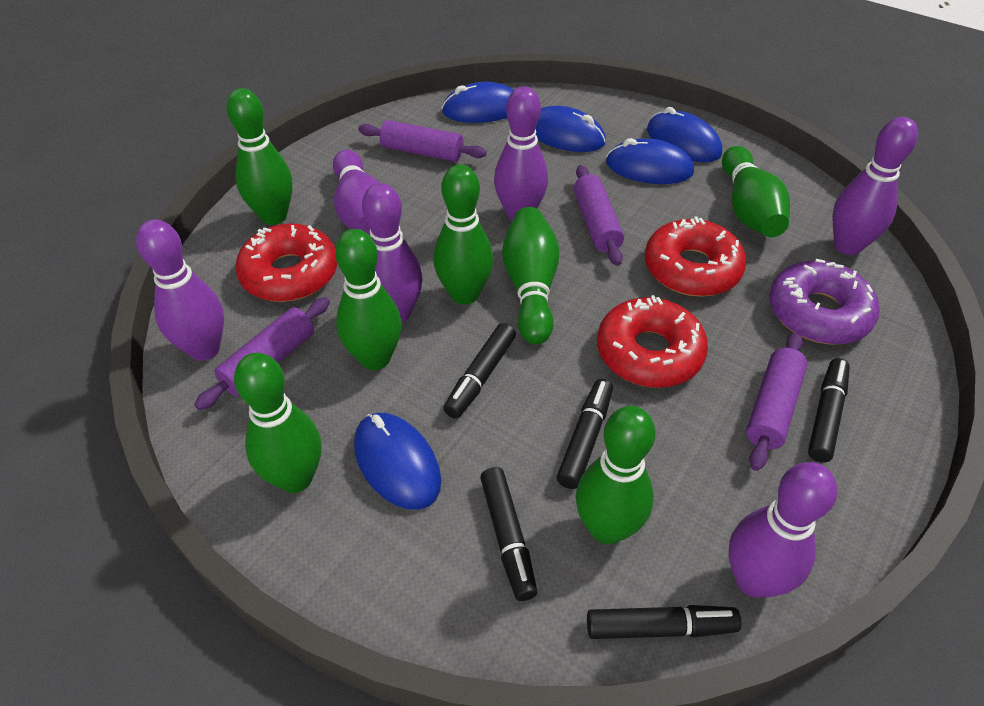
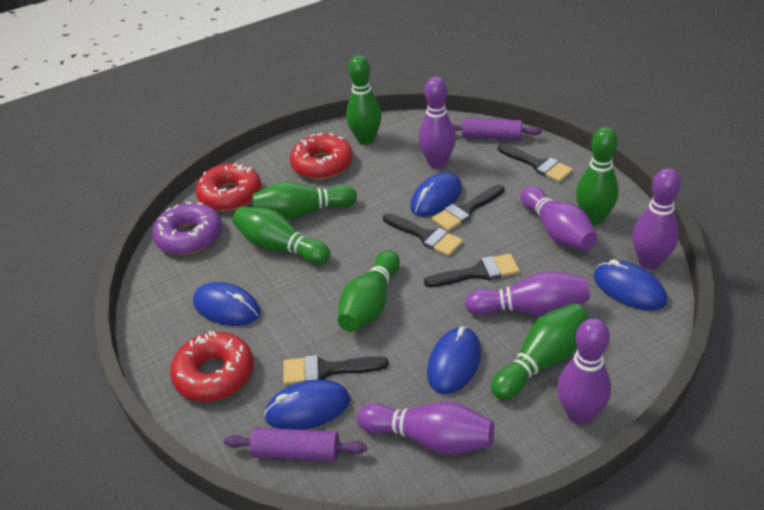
black brush: none = 0 -> [283,355,389,385] [383,213,463,256] [424,254,520,287] [432,184,504,231] [498,144,573,182] = 5
black marker: [443,323,516,419] [480,467,537,601] [557,379,613,489] [587,605,741,639] [808,358,850,462] = 5 -> none = 0
green bowling pin: [227,88,293,225] [234,353,321,493] [335,229,402,370] [433,164,493,305] [502,207,559,345] [576,406,655,544] [722,146,790,237] = 7 -> [233,207,331,265] [252,182,357,220] [338,250,400,332] [346,55,382,145] [491,303,589,400] [576,127,619,225] = 6
purple rolling pin: [194,297,330,410] [358,120,487,162] [574,165,624,266] [746,333,808,471] = 4 -> [224,428,367,461] [452,118,542,140] = 2

